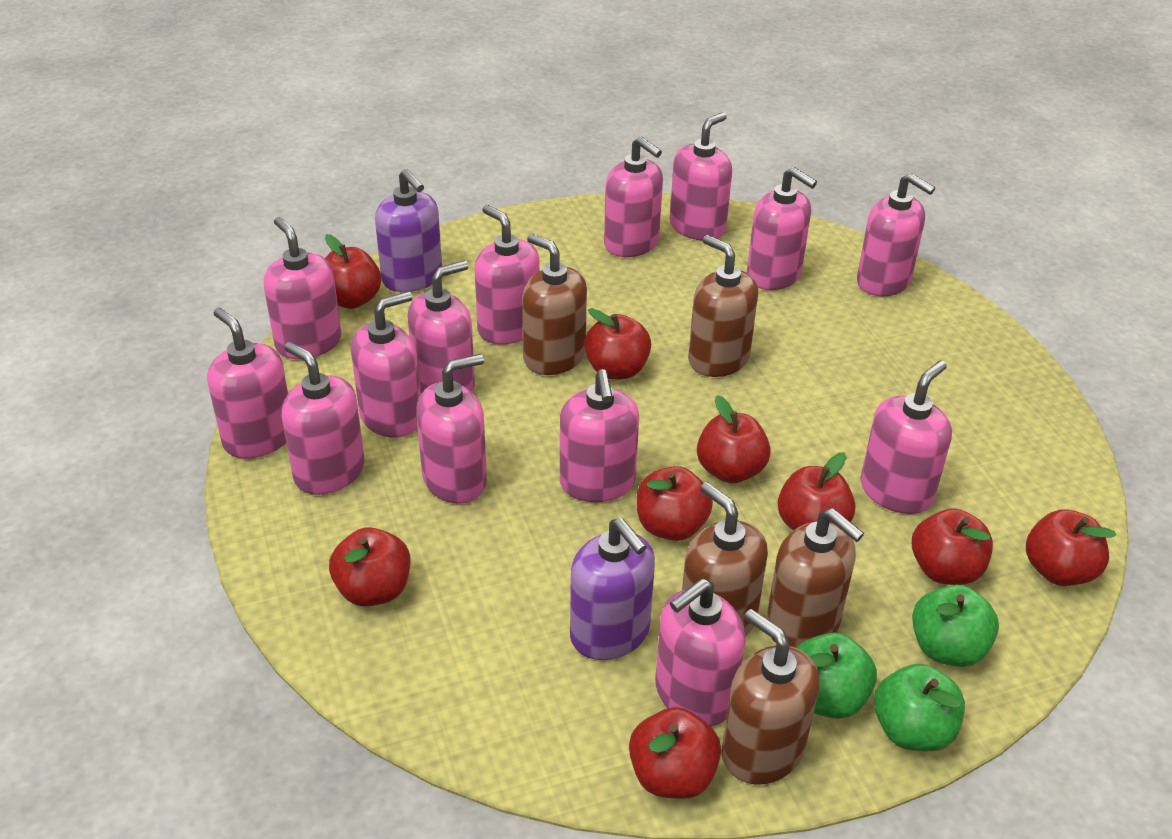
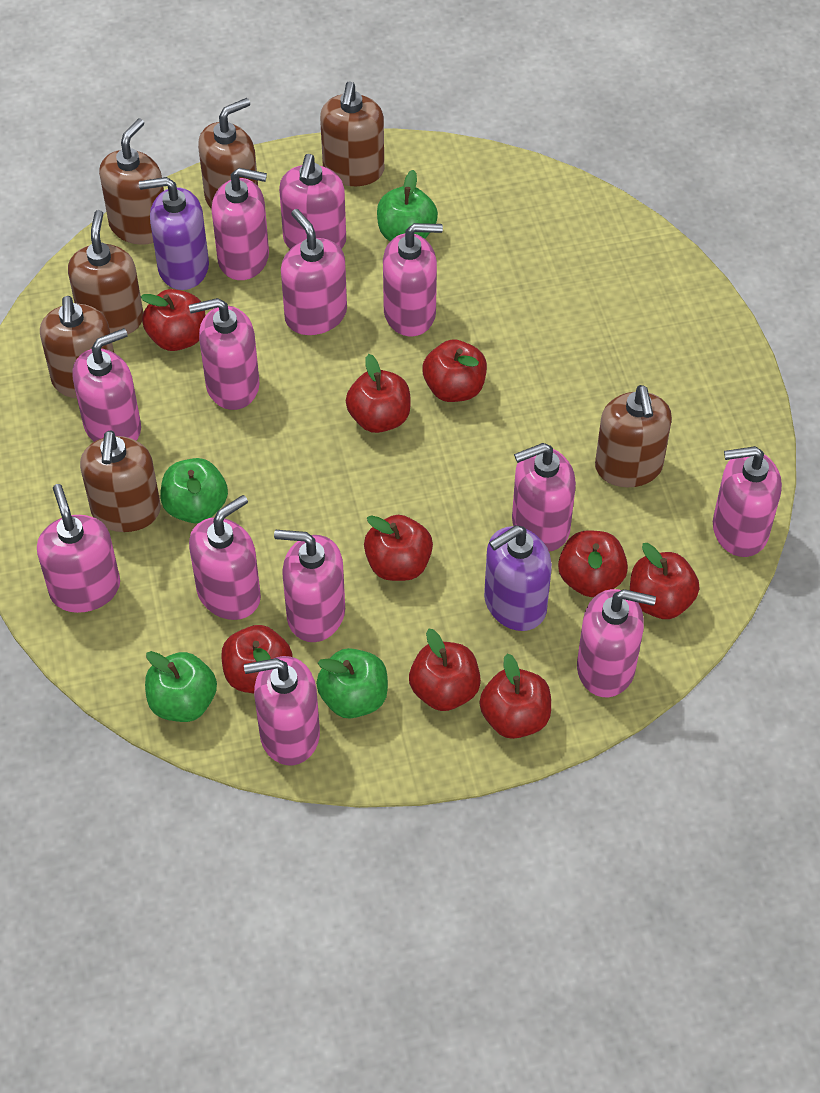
brown soap dispenser: [522,234,587,375] [682,482,768,637] [688,235,758,377] [721,609,819,784] [766,508,864,648] = 5 -> [40,296,114,398] [68,210,143,334] [80,430,161,532] [99,118,164,245] [198,98,258,209] [320,82,384,186] [595,385,672,487] = 7
green apple: [797,633,877,719] [874,664,965,751] [912,585,999,667] = 3 -> [145,651,217,722] [160,458,228,523] [316,648,388,719] [377,170,438,241] = 4
pink soap dispenser: [207,308,288,458] [264,217,342,359] [282,342,365,495] [351,291,420,437] [408,260,475,393] [416,354,487,504] [475,205,539,344] [560,369,639,502] [604,136,663,257] [655,579,746,726] [670,112,732,241] [747,167,817,290] [857,173,935,296] [860,360,952,514] = 14 -> [37,484,120,613] [72,328,141,442] [189,298,259,410] [189,495,261,620] [212,168,269,280] [244,656,320,765] [274,530,345,642] [279,154,346,249] [281,209,347,335] [383,223,443,336] [512,443,576,552] [577,589,656,697] [713,446,782,557] = 13

